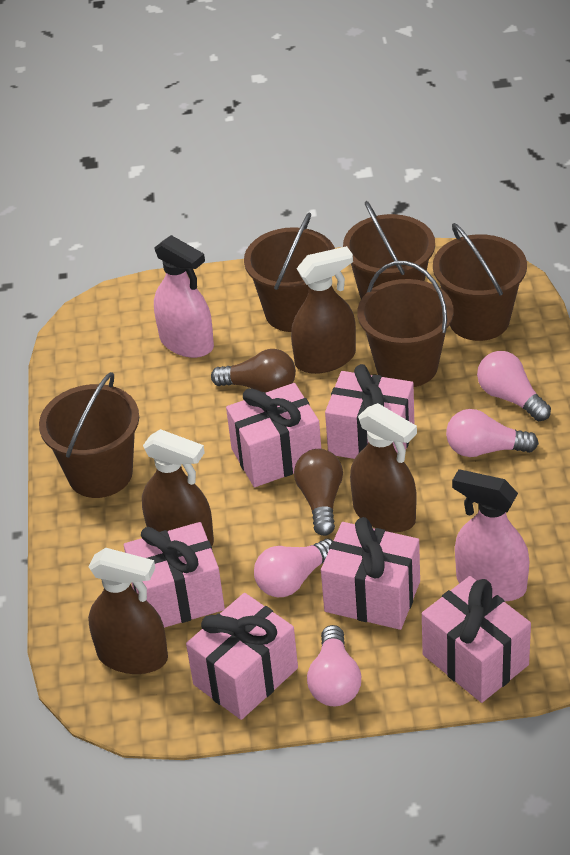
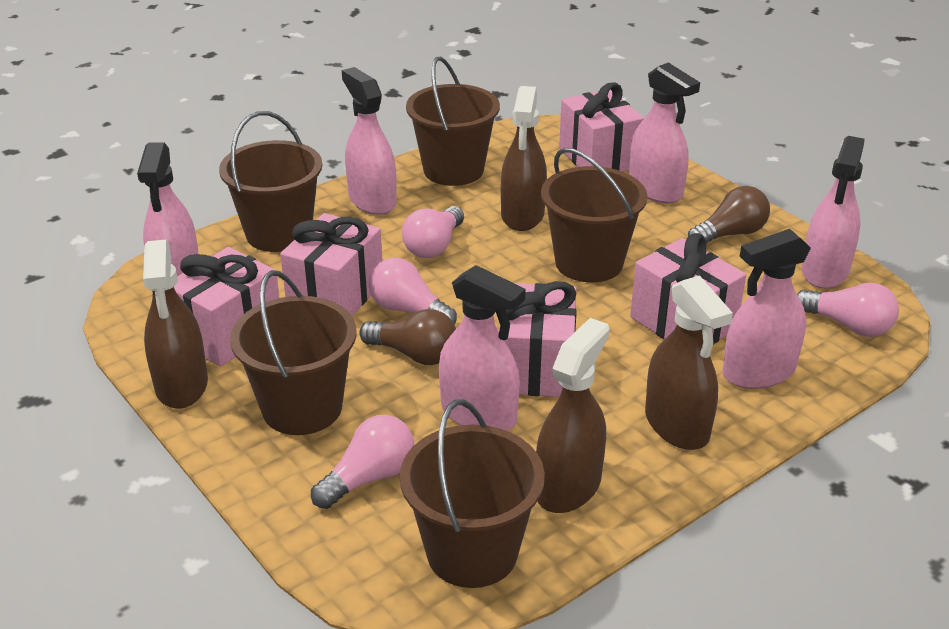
pink gift: [124,522,225,628] [186,593,298,720] [226,383,321,487] [321,517,420,630] [325,364,415,459] [422,576,531,703] = 6 -> [174,247,280,367] [280,213,382,316] [499,281,577,397] [559,82,644,172] [630,233,746,344] = 5
pink spray bottle: [154,235,214,358] [452,469,529,602] = 2 -> [137,142,199,276] [342,67,397,215] [439,265,526,431] [629,62,700,203] [723,229,811,389] [802,136,865,289] = 6

